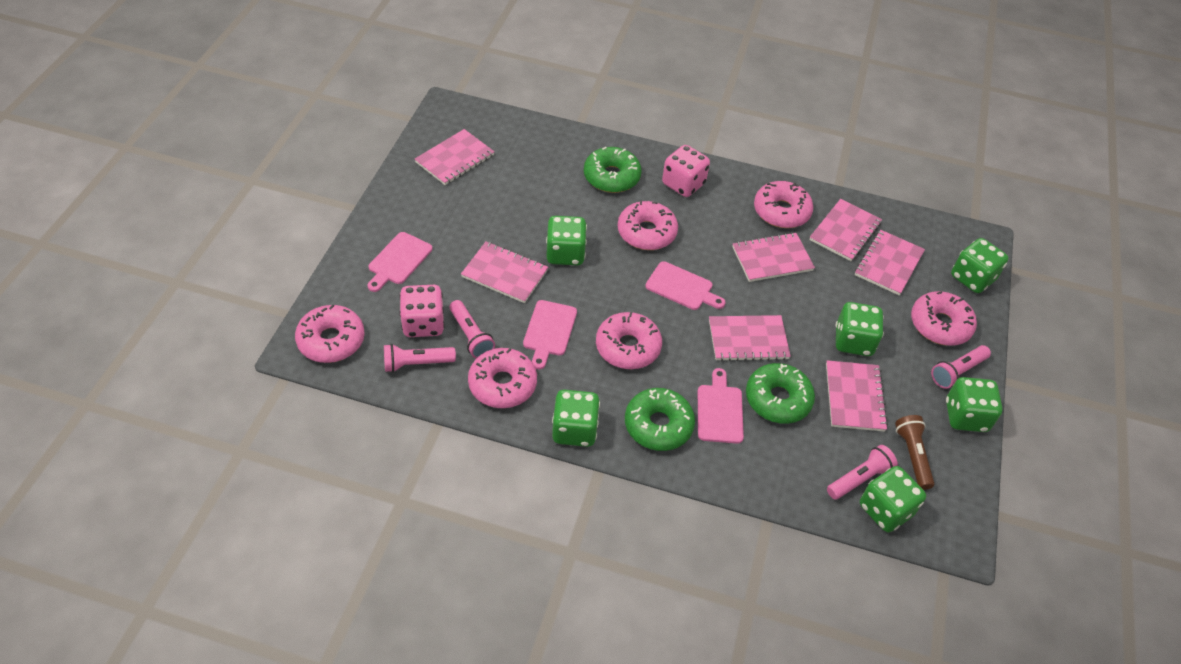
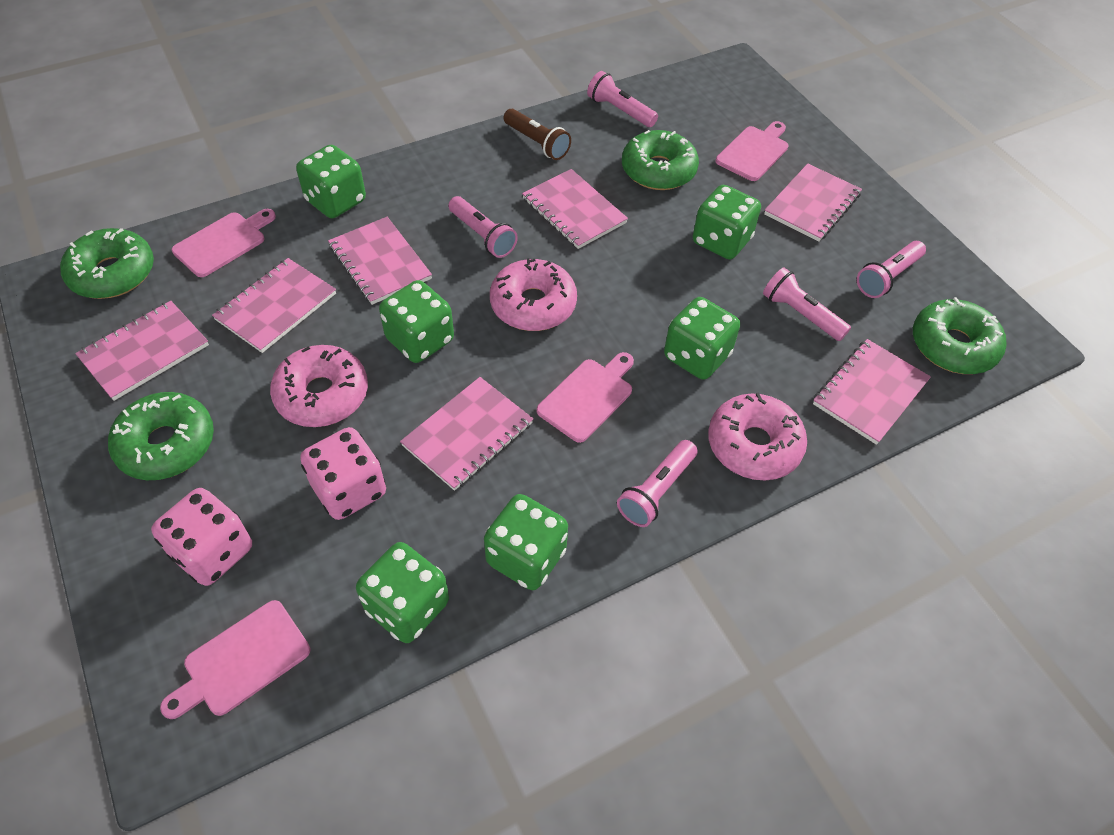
green donut: [584,147,642,193] [625,388,695,451] [746,363,815,424] = 3 -> [60,228,154,299] [108,392,214,480] [622,130,699,190] [913,297,1006,374] = 4
pink donut: [295,304,365,363] [468,348,537,408] [596,312,662,369] [618,201,678,250] [754,181,813,228] [911,291,977,346] = 6 -> [270,345,368,427] [490,258,577,331] [708,392,807,481] = 3
pink flashlight: [384,344,456,372] [450,300,495,358] [827,445,898,500] [931,345,991,389] = 4 -> [448,196,518,258] [587,71,658,127] [617,440,697,527] [763,267,851,341] [857,241,926,298] = 5

